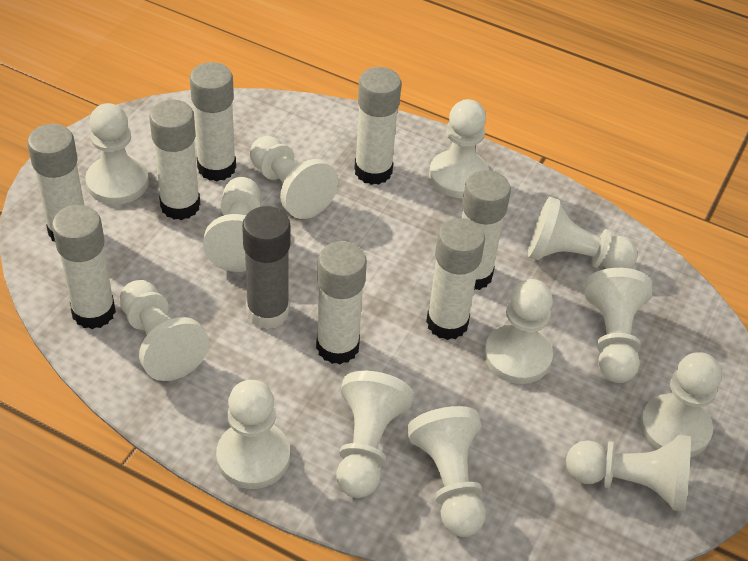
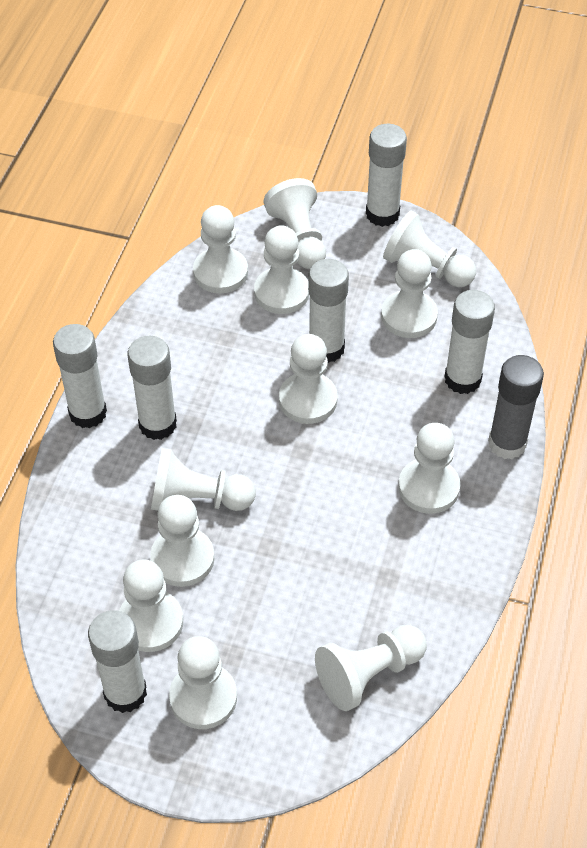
white glue stick: [27,124,84,242] [52,205,116,329] [149,99,200,220] [190,62,236,181] [316,241,367,364] [354,67,401,185] [426,218,485,340] [462,170,511,290] = 8 -> [53,324,107,428] [88,610,147,713] [128,336,177,440] [308,259,349,363] [366,124,407,227] [444,290,495,394] = 6
white pawn: [85,103,149,205] [119,280,209,381] [203,177,260,272] [216,380,290,489] [250,136,338,219] [336,371,414,498] [407,406,486,537] [429,99,489,198] [484,279,553,384] [528,197,638,269] [566,435,691,512] [585,268,652,383] [640,352,722,457] = 13 -> [119,560,183,652] [150,495,214,587] [151,448,256,511] [169,636,237,729] [193,205,248,293] [254,225,309,314] [264,178,326,269] [279,334,338,424] [315,625,427,711] [381,249,438,338] [383,210,476,287] [398,423,460,514] = 12

